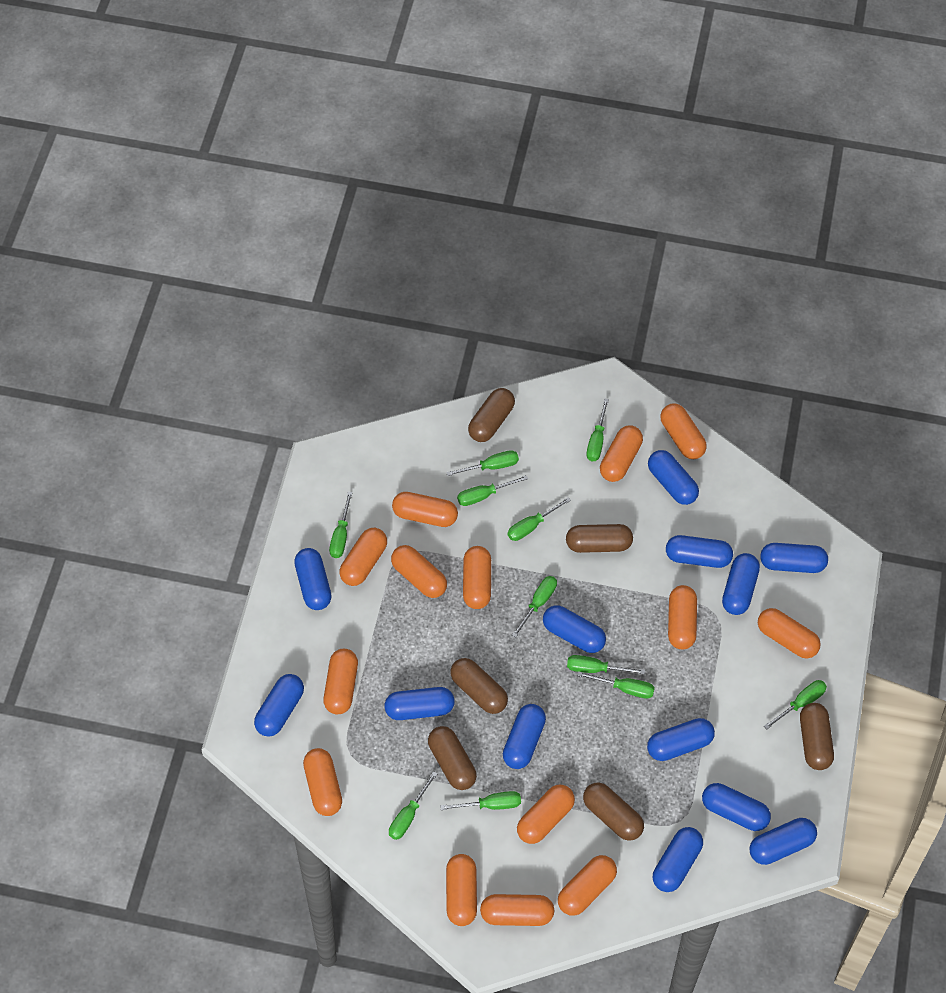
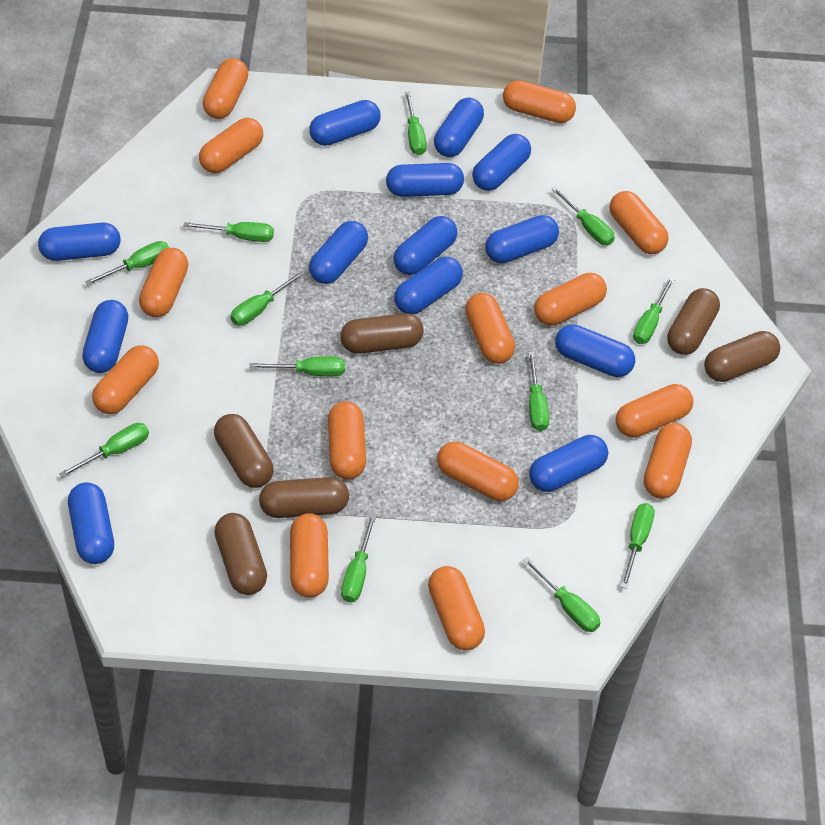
green screwdriver: [329,491,353,558] [389,771,437,840] [440,791,521,810] [446,450,519,476] [457,475,528,506] [508,497,571,541] [512,576,557,638] [567,655,645,674] [577,671,655,699] [586,399,609,461] [764,680,827,729] = 11 -> [59,423,149,478] [85,241,169,285] [183,222,274,242] [230,271,304,325] [249,356,345,376] [341,514,377,602] [405,92,427,155] [523,556,600,632] [528,352,549,431] [552,187,615,245] [621,503,655,589] [633,277,675,344] = 12

